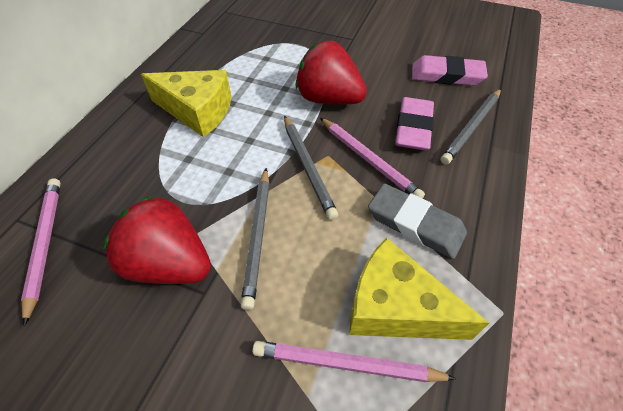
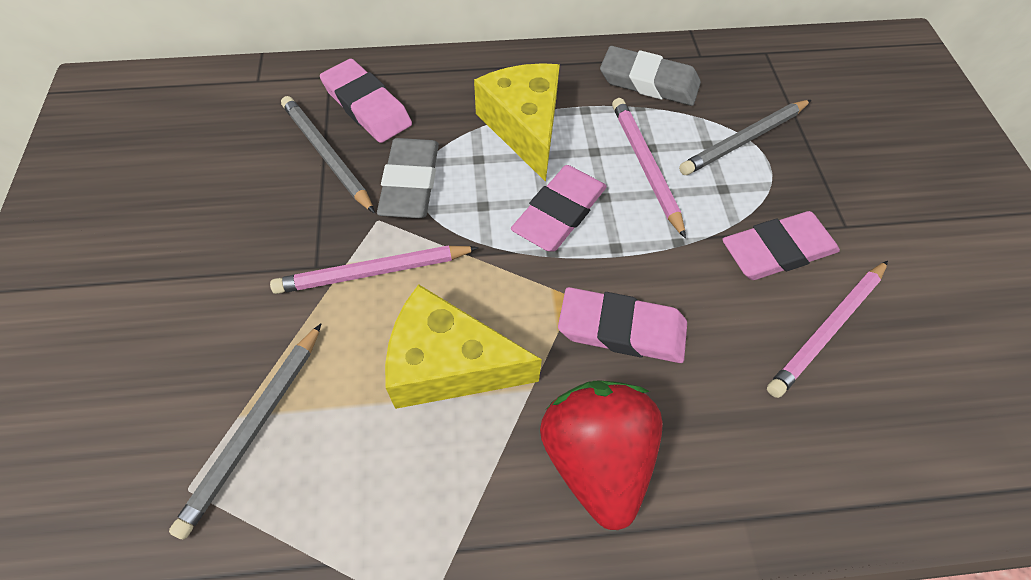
grey eraser: [368,183,467,259] = 1 -> [377,138,439,218] [600,46,701,106] = 2
pink eraser: [395,97,434,151] [412,55,488,86] = 2 -> [320,59,412,143] [511,165,607,252] [558,287,687,363] [722,211,840,280] = 4
red strawberry: [103,195,211,284] [296,40,367,105] = 2 -> [540,380,663,530] = 1

